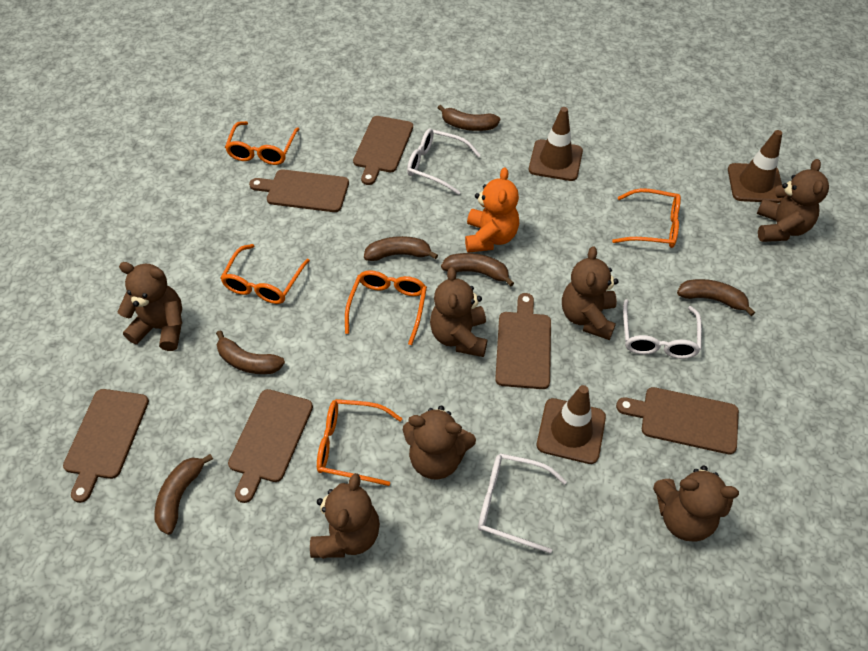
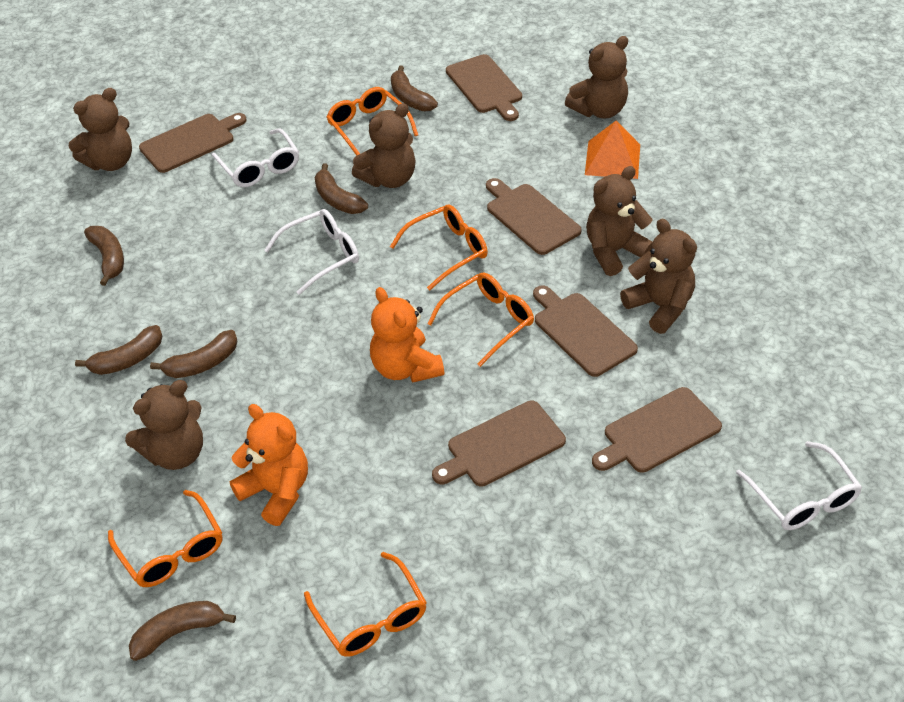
brown teddy bear: [118,262,182,351] [310,473,380,559] [403,406,476,480] [430,267,487,357] [562,246,619,340] [653,465,739,542] [757,159,829,242] = 7 -> [69,88,132,171] [125,380,203,470] [352,103,416,188] [565,36,628,119] [586,166,653,276] [620,218,697,334] = 6
brown traffic cone: [529,107,583,181] [537,385,606,464] [728,130,783,203] = 3 -> none = 0
orange pyramid: none = 0 -> [585,121,640,179] = 1
orange teddy bear: [465,167,519,253] = 1 -> [230,404,308,526] [370,287,444,383] = 2

